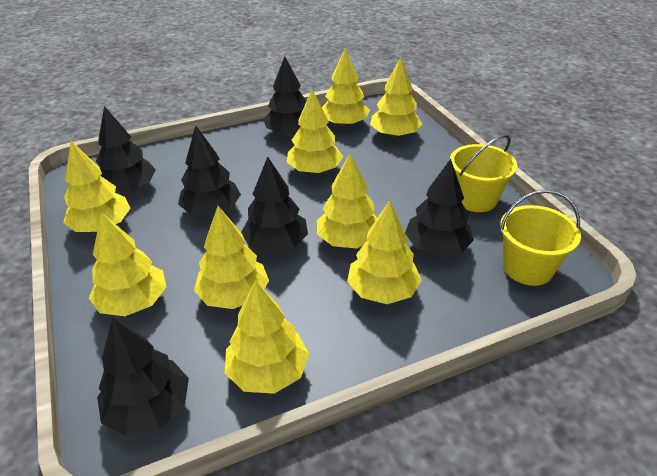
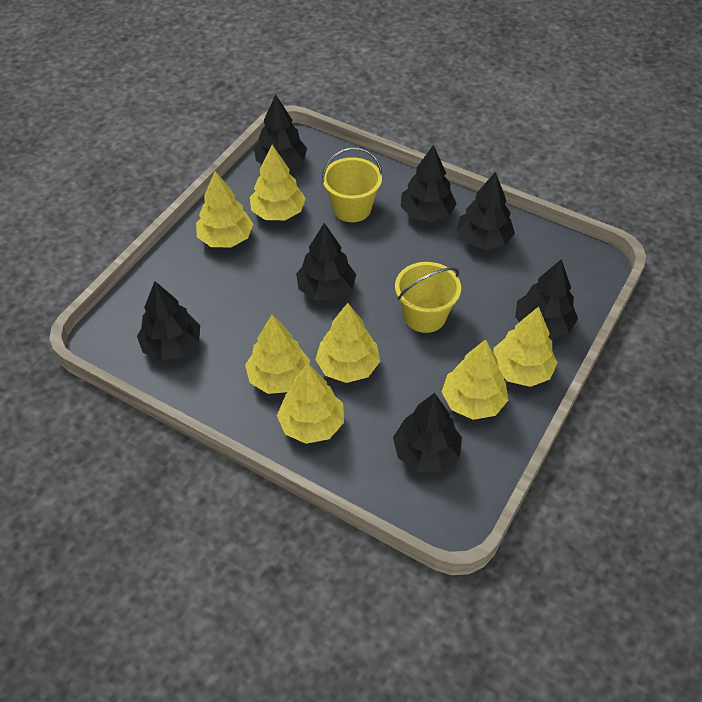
black tree: [96,106,156,192] [97,318,189,436] [178,126,241,215] [241,157,308,253] [263,56,306,136] [405,159,474,256] = 6 -> [137,281,200,361] [254,95,307,169] [296,223,356,300] [393,393,462,472] [401,145,457,222] [457,172,515,250] [515,259,578,338] = 7
yellow tree: [63,141,130,232] [89,212,166,316] [194,206,269,309] [225,280,309,394] [287,90,343,174] [317,153,377,248] [322,49,370,127] [347,200,422,304] [370,57,422,138] = 9 -> [196,171,253,248] [245,315,310,394] [250,145,306,220] [277,363,344,444] [315,303,380,383] [442,339,508,420] [493,307,558,387] = 7

